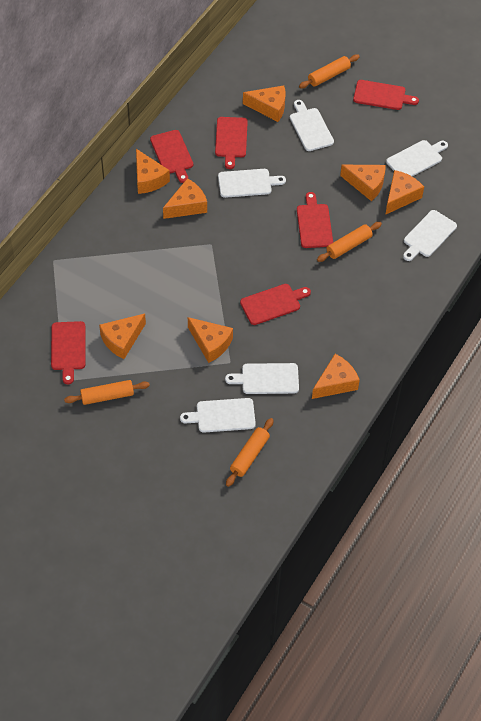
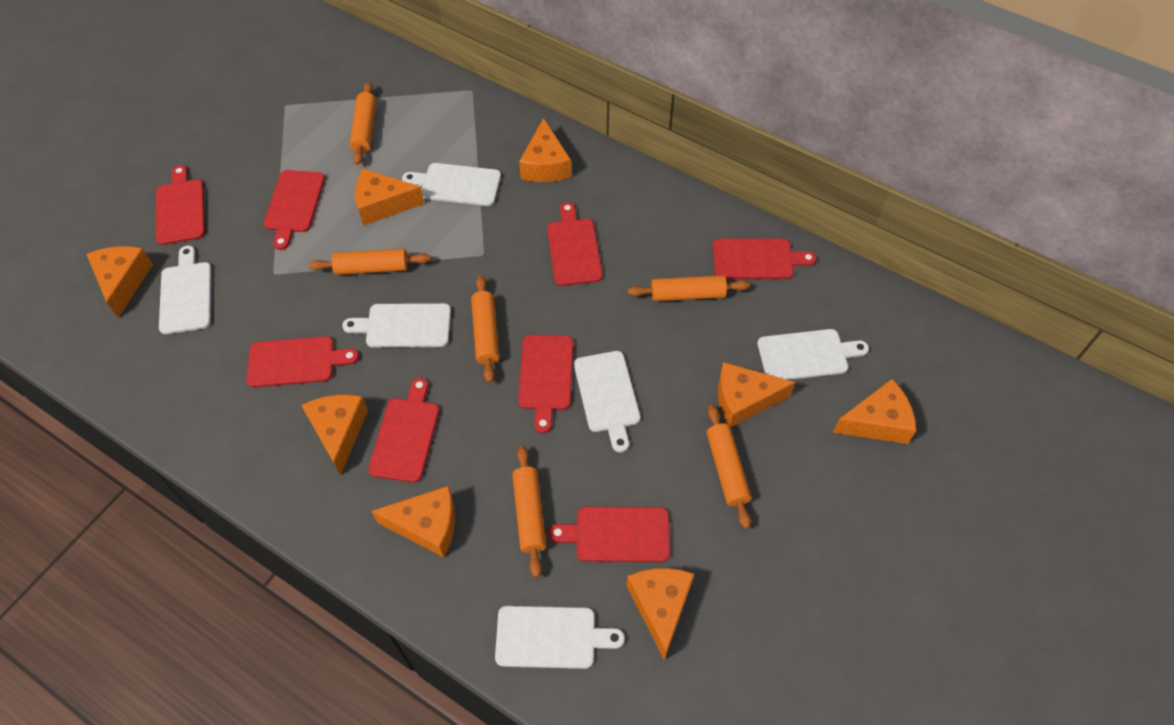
orange rolling pin: [64,380,150,405] [226,418,274,487] [299,54,360,88] [317,222,382,262] = 4 -> [309,249,431,275] [350,82,377,165] [471,276,500,383] [512,446,546,578] [628,275,750,302] [706,404,752,529] = 6
red cutting board: [51,321,86,384] [150,130,193,183] [215,117,248,169] [240,284,311,325] [297,192,333,248] [353,80,419,110] = 6 -> [156,165,205,245] [247,336,359,387] [264,170,325,250] [368,378,439,483] [518,335,573,433] [547,202,603,286] [548,507,670,562] [712,239,817,279] = 8

